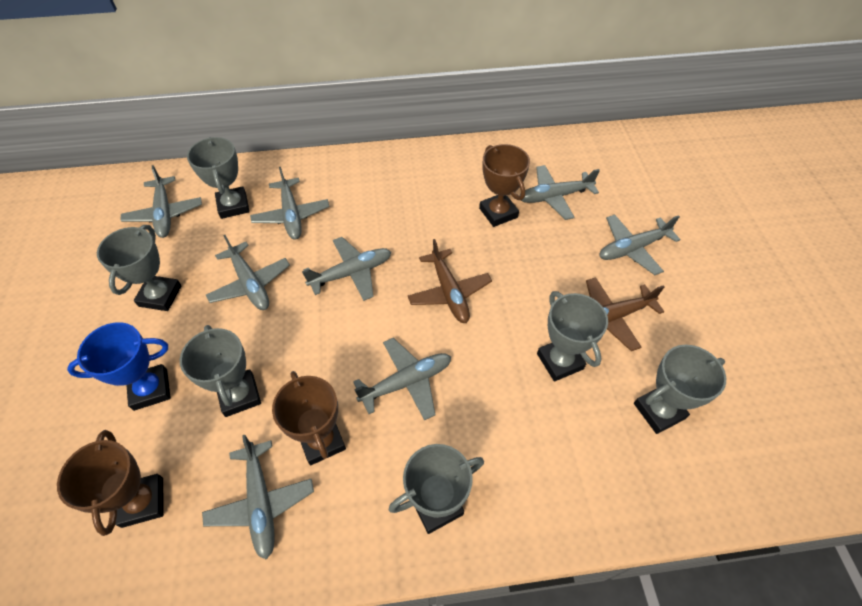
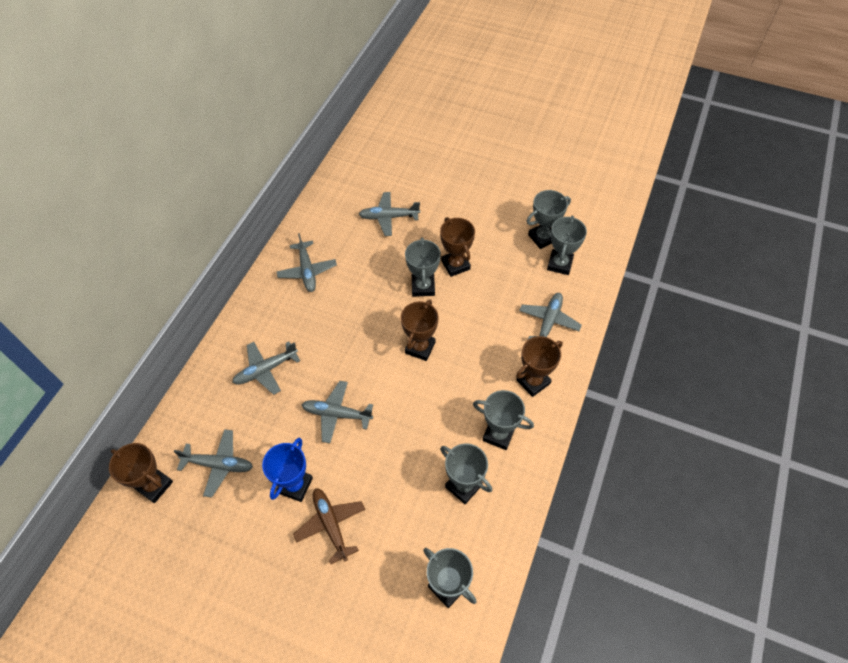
brown plane: [408,239,492,323] [586,277,664,351] = 2 -> [293,488,365,564] = 1
brown trophy: [57,430,164,536] [272,371,346,465] [479,144,530,227] = 3 -> [109,443,173,503] [401,300,439,361] [440,217,475,277] [516,336,563,397] = 4
grey plane: [121,165,202,238] [202,435,314,559] [206,235,290,310] [250,167,330,240] [302,237,391,301] [353,338,451,421] [520,165,600,220] [600,214,681,275] = 8 -> [174,429,253,498] [232,341,300,395] [276,233,337,292] [302,381,373,443] [359,192,420,236] [519,293,582,340] = 6

